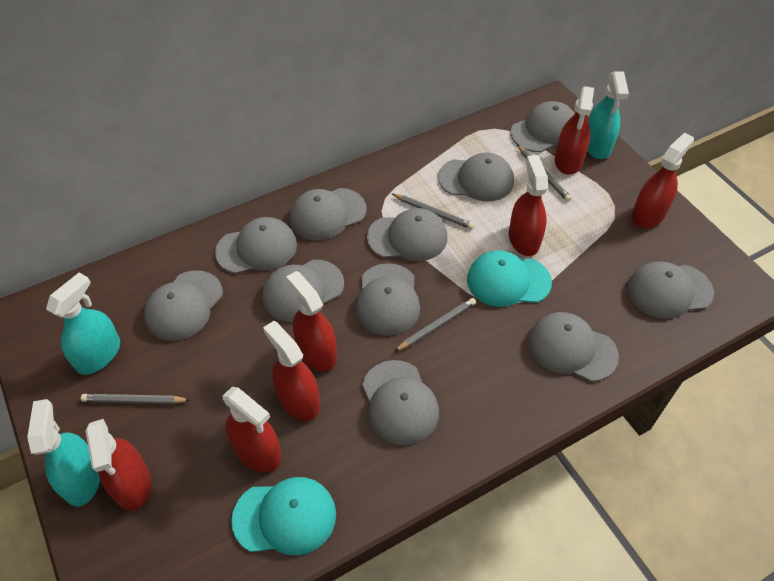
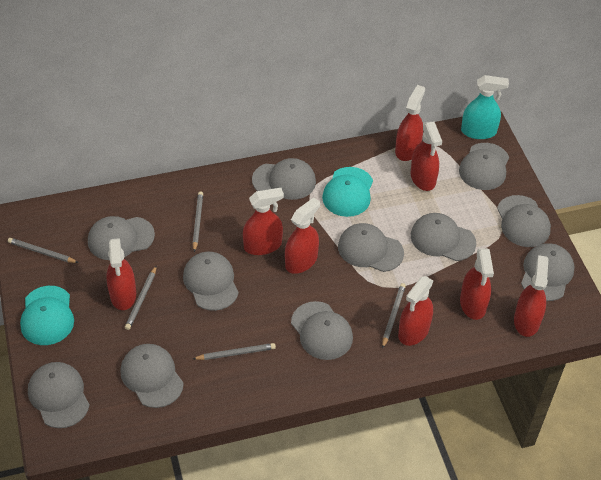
grey pencil: [81,394,190,404] [392,194,474,229] [395,298,476,351] [517,145,572,202] = 4 -> [8,238,78,263] [125,265,157,330] [192,191,203,252] [193,343,276,360] [382,283,406,349] = 5
red spray bottle: [86,419,151,511] [222,387,281,472] [263,321,320,421] [286,271,337,371] [509,155,548,256] [555,86,594,175] [632,133,694,228] = 7 -> [106,238,136,310] [243,188,284,255] [285,197,320,274] [395,85,425,161] [398,276,433,346] [411,122,442,191] [460,248,494,320] [514,255,548,337] = 8
turquoise spray bottle: [27,399,100,507] [46,272,120,375] [587,71,629,159] = 3 -> [461,75,509,139] = 1

